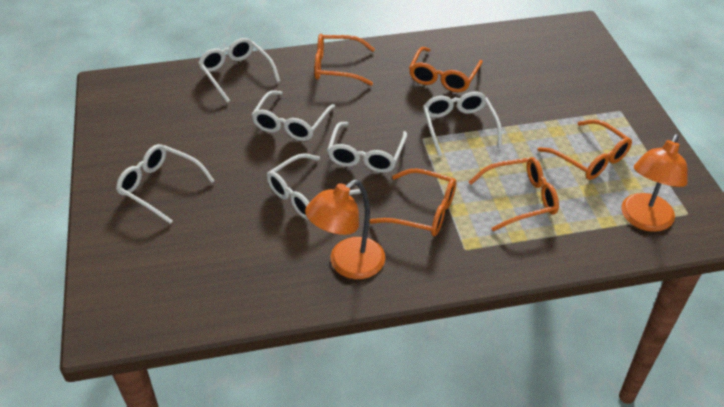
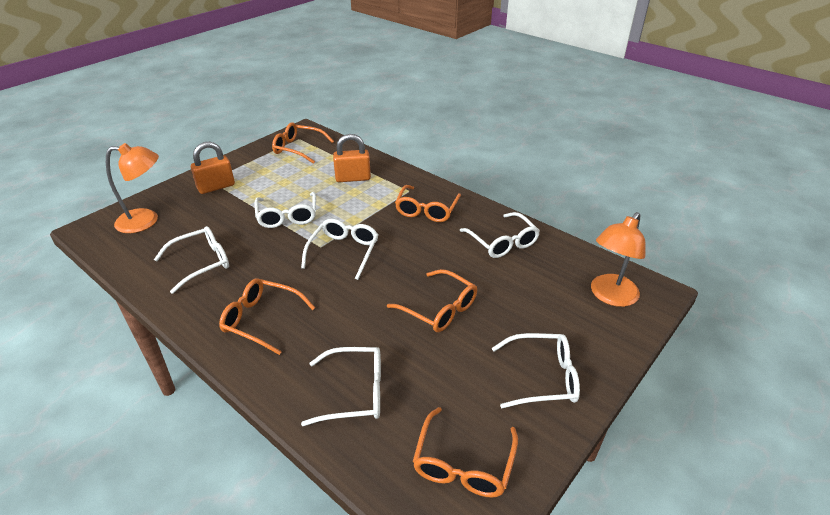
orange padlock: none = 0 -> [191,142,235,194] [333,134,371,182] = 2

